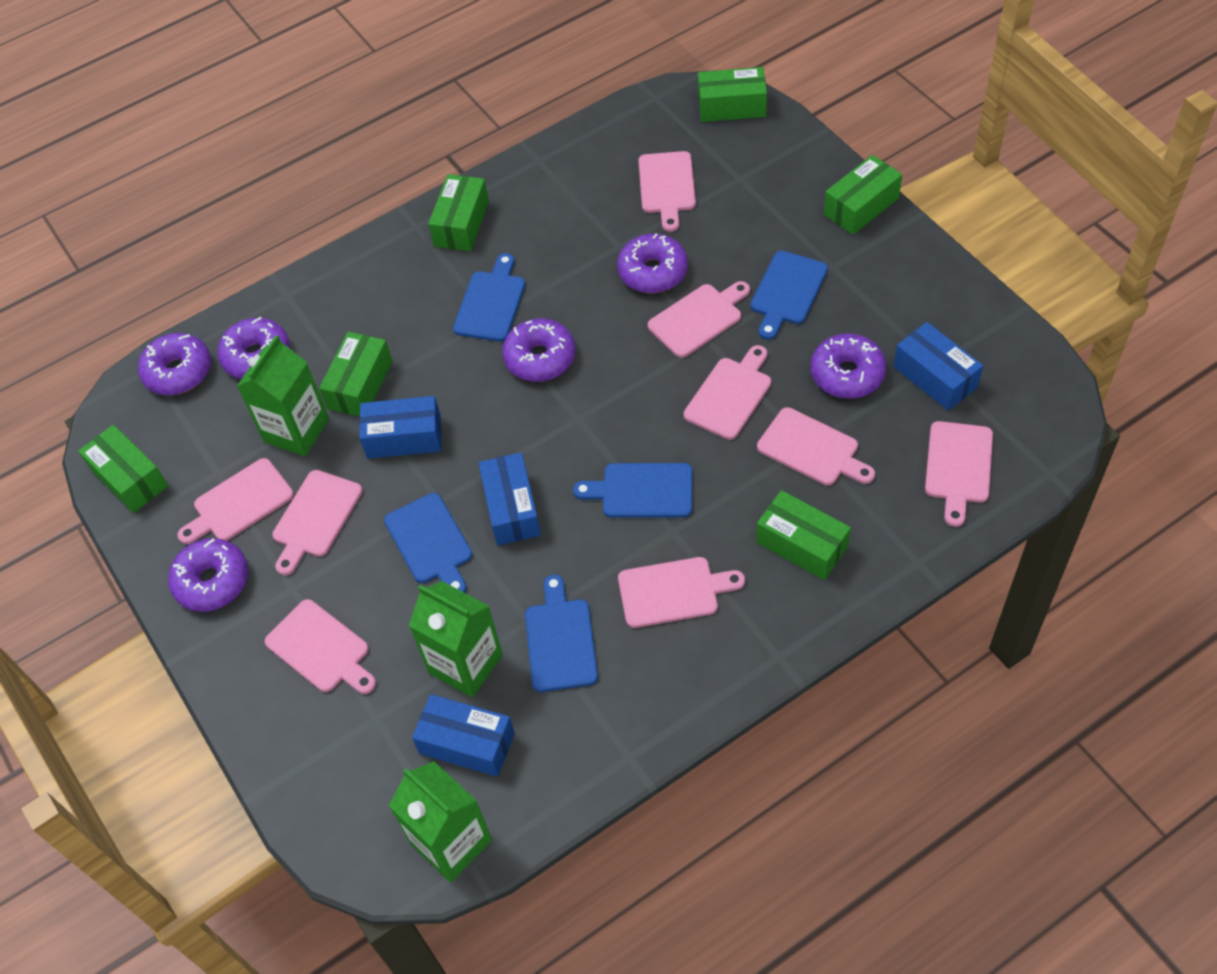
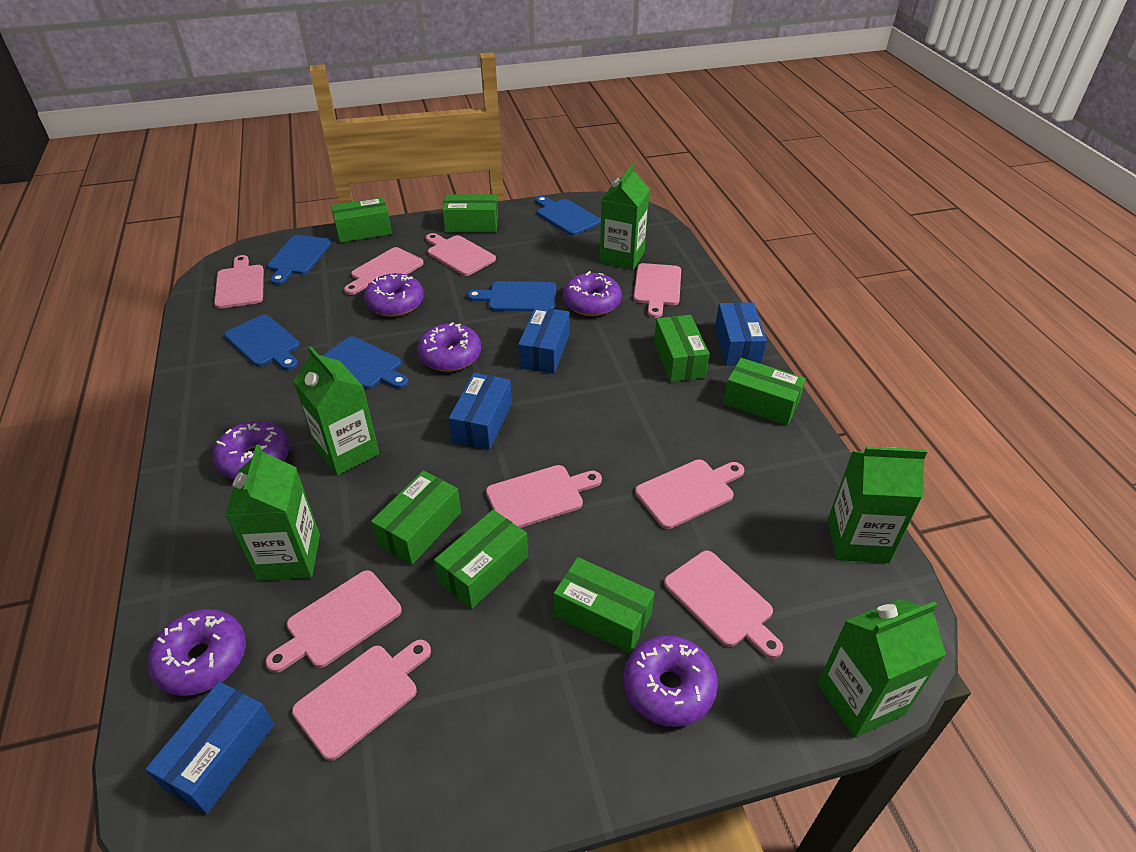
green box: [78,425,168,513] [319,332,393,417] [428,174,489,251] [698,67,767,122] [756,490,851,580] [824,155,902,235] = 6 -> [331,197,392,243] [371,471,461,565] [434,510,528,609] [442,195,498,232] [554,557,655,653] [654,315,709,382] [723,358,806,426] = 7
green carton: [236,335,329,456] [389,761,492,883] [409,581,503,698] = 3 -> [225,445,320,581] [293,347,379,476] [600,164,650,270] [817,599,946,738] [828,447,927,563] = 5

